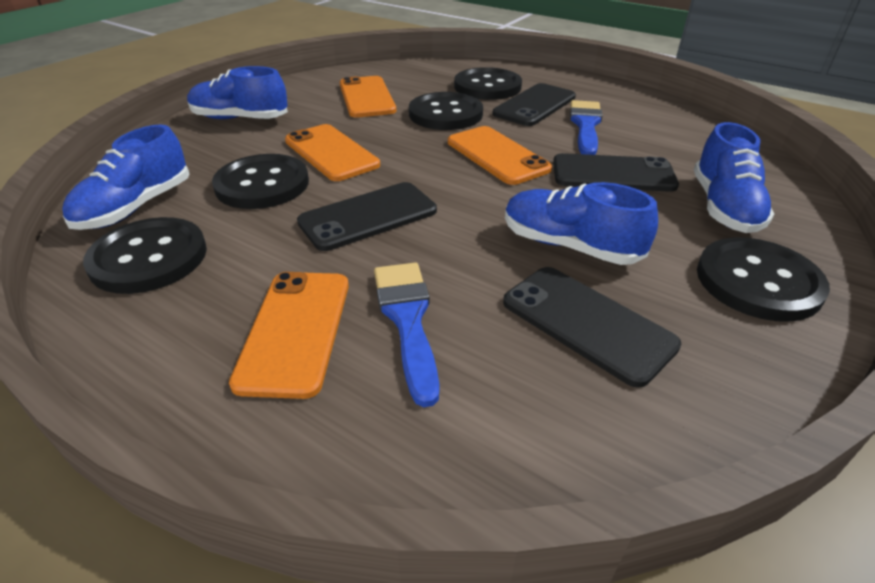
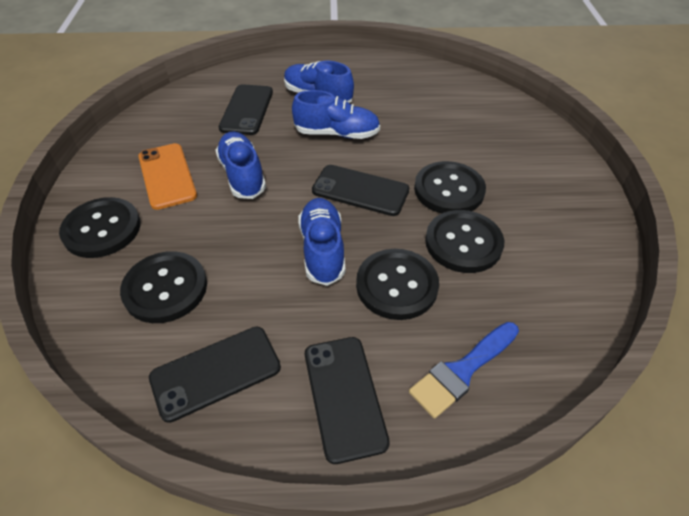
blue brush: [374,263,439,407] [570,100,603,155] = 2 -> [409,322,519,419] = 1
orange phone: [229,272,349,399] [285,124,380,181] [340,76,396,118] [448,126,552,185] = 4 -> [138,143,197,210] = 1

